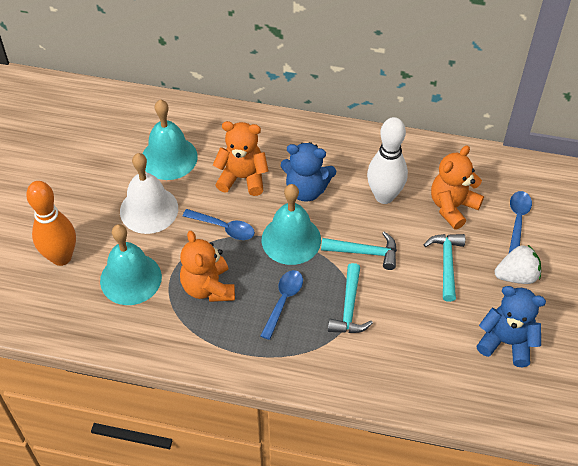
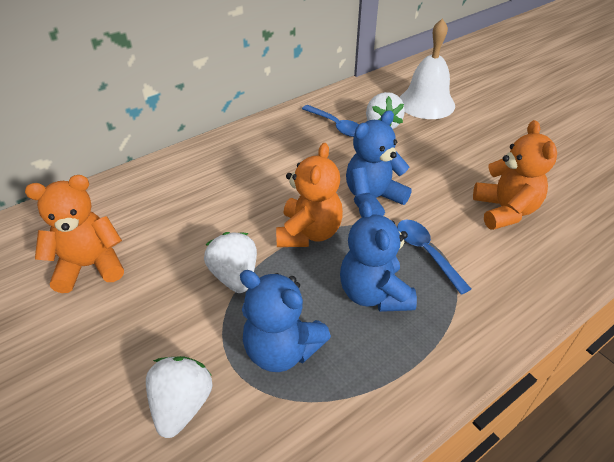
blue spoon: [183,209,255,240] [261,270,303,340] [509,191,532,253] = 3 -> [302,105,359,137] [397,220,471,295] = 2
blue teddy bear: [281,142,336,202] [476,286,546,367] = 2 -> [240,270,331,372] [340,200,417,312] [346,110,412,216] = 3
orange bowling pin: [26,181,76,266] = 1 -> none = 0
turquoise bell: [100,224,162,305] [143,100,198,180] [262,184,321,265] = 3 -> none = 0
turquoise hammer: [321,232,397,270] [328,263,373,333] [424,234,465,302] = 3 -> none = 0
white bowling pin: [367,117,408,204] = 1 -> none = 0
white strawberry: [495,245,541,284] = 1 -> [146,356,213,438] [204,232,257,293] [366,92,405,129] = 3

